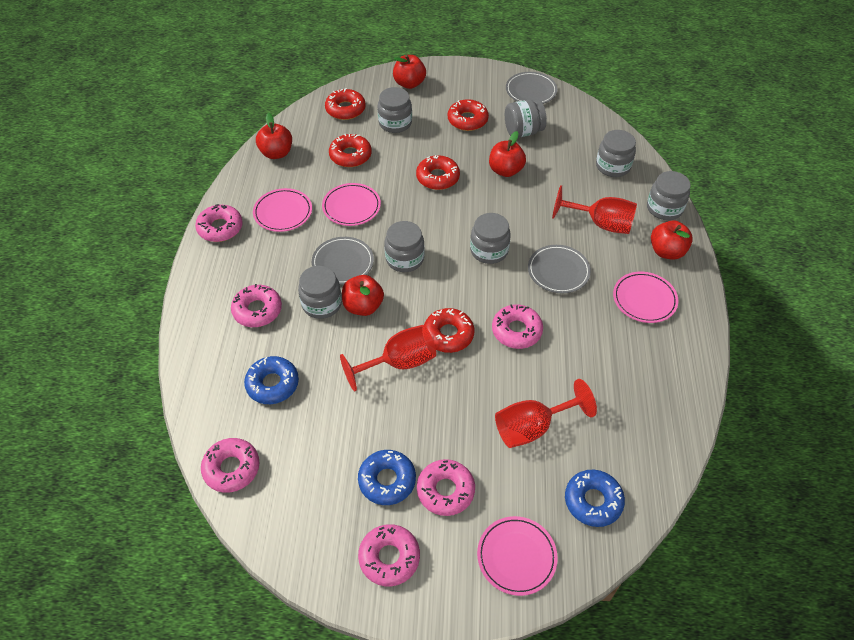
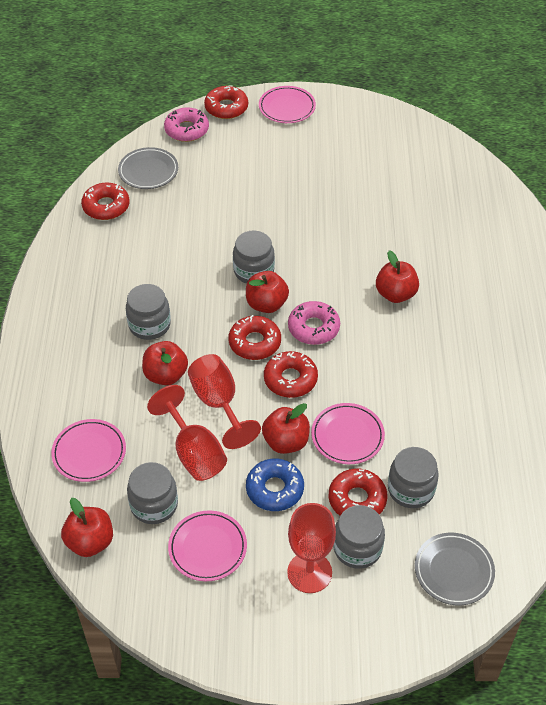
blue donut: [244,356,299,404] [358,450,416,505] [565,470,625,527] = 3 -> [246,459,304,511] = 1
grey jar: [298,266,342,319] [378,87,412,133] [385,221,424,272] [470,213,511,264] [505,100,547,138] [596,130,636,177] [647,171,691,220] = 7 -> [126,284,171,340] [127,462,178,524] [233,231,275,283] [333,505,385,569] [388,447,439,508] = 5
grey plate: [312,237,374,285] [506,72,557,104] [528,245,591,293] = 3 -> [118,147,178,189] [415,533,495,605] = 2
pink donut: [195,204,243,242] [201,438,260,493] [231,284,282,327] [358,524,420,586] [417,459,475,516] [492,304,543,349] = 6 -> [164,107,209,142] [288,301,340,345] = 2

